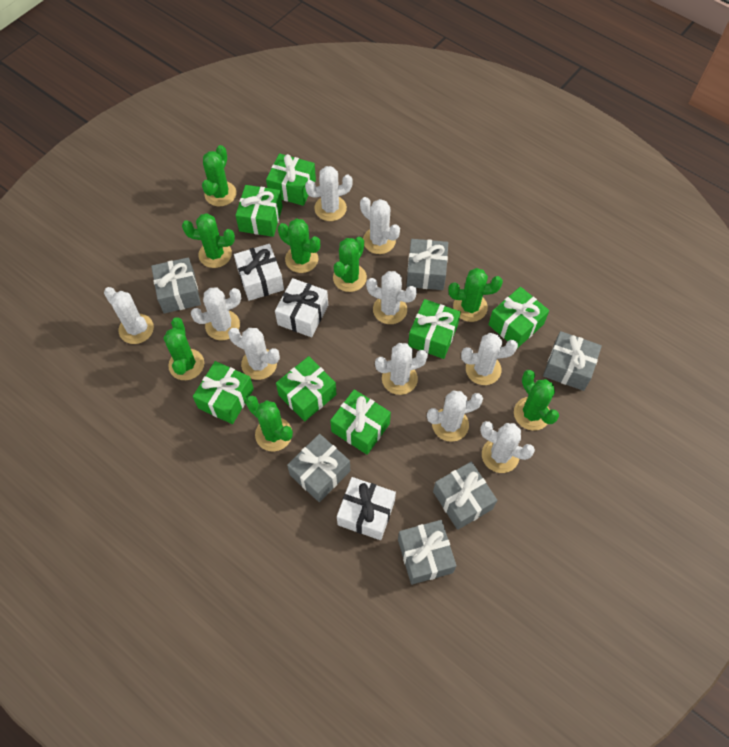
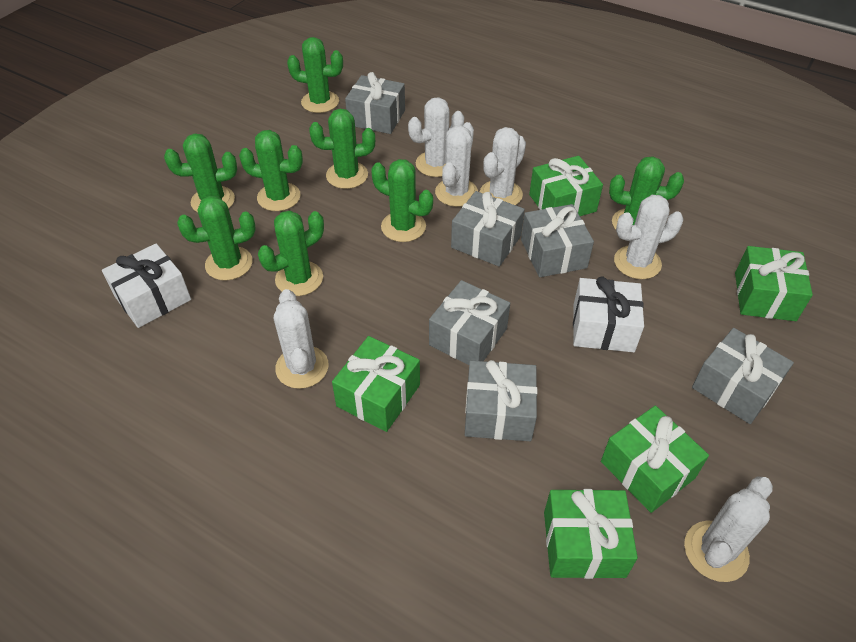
green gift: [193,361,254,424] [235,185,283,237] [266,153,316,206] [276,356,337,422] [330,389,391,455] [408,299,461,359] [488,287,549,348] = 7 -> [332,336,420,432] [529,156,603,216] [544,489,638,579] [601,406,709,513] [735,246,813,321] = 5
white cactus: [104,287,154,344] [191,288,241,340] [228,328,280,380] [305,166,353,221] [360,197,400,254] [366,271,417,324] [375,343,428,395] [427,390,483,442] [461,333,518,385] [480,421,535,473] = 10 -> [274,289,329,389] [408,98,464,177] [435,122,478,207] [480,127,526,205] [614,195,683,279] [684,476,773,582] = 6
white gift: [234,244,284,301] [275,278,328,337] [337,477,396,540] = 3 -> [102,244,191,328] [573,277,644,352] = 2

